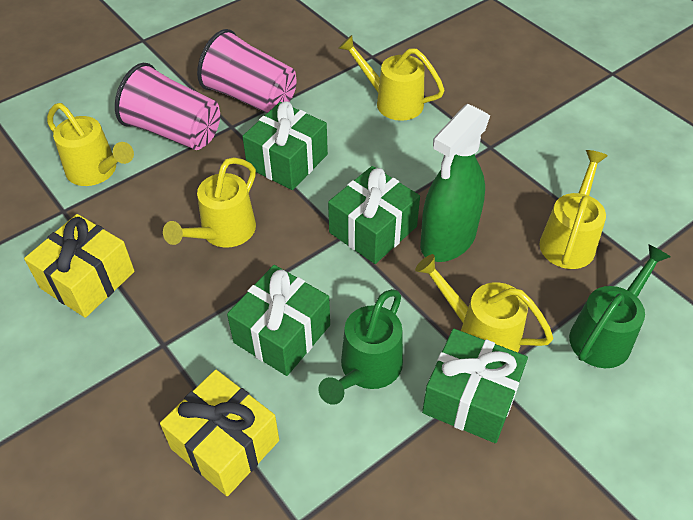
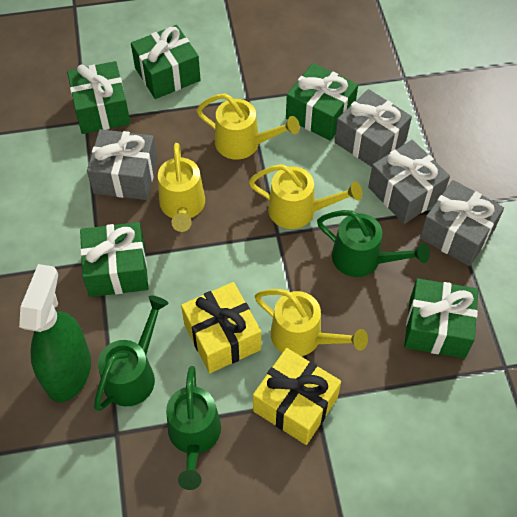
green gift: [227,265,330,376] [242,101,328,190] [328,166,420,264] [422,328,528,443] = 4 -> [67,61,131,134] [80,222,148,297] [131,25,201,99] [286,63,358,141] [404,278,478,358] = 5
green watering can: [318,289,403,405] [569,244,671,368] = 2 -> [94,296,169,411] [166,366,221,490] [317,210,430,277] = 3
grey gift: none = 0 -> [87,129,157,200] [335,89,412,167] [368,140,450,224] [420,180,504,266] = 4
pink cup: [115,63,220,150] [197,29,297,113] = 2 -> none = 0
yellow watering can: [47,103,134,186] [163,157,256,247] [338,35,445,121] [415,254,553,352] [540,150,608,269] = 5 -> [158,143,205,232] [197,93,300,159] [249,164,362,229] [255,289,368,356] = 4

